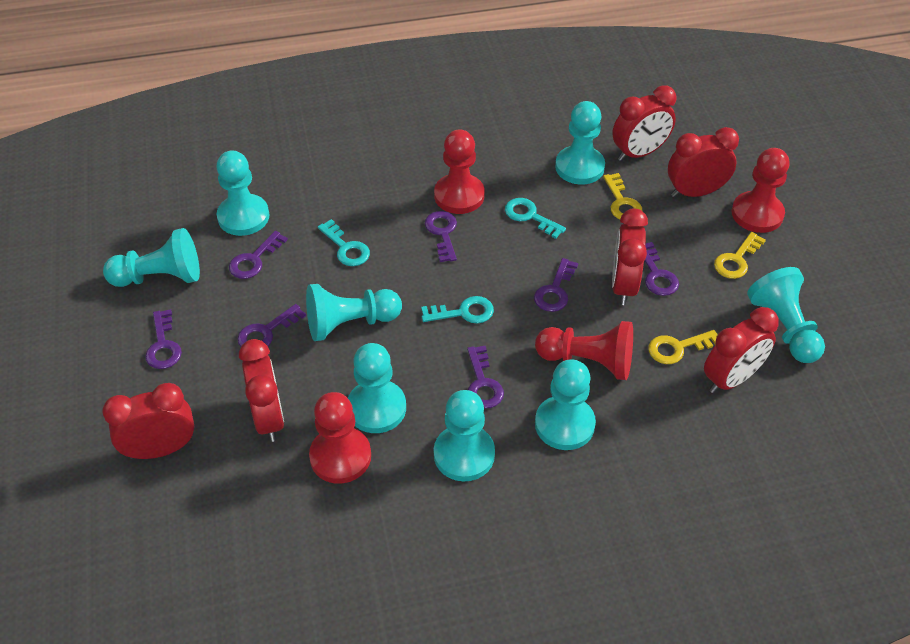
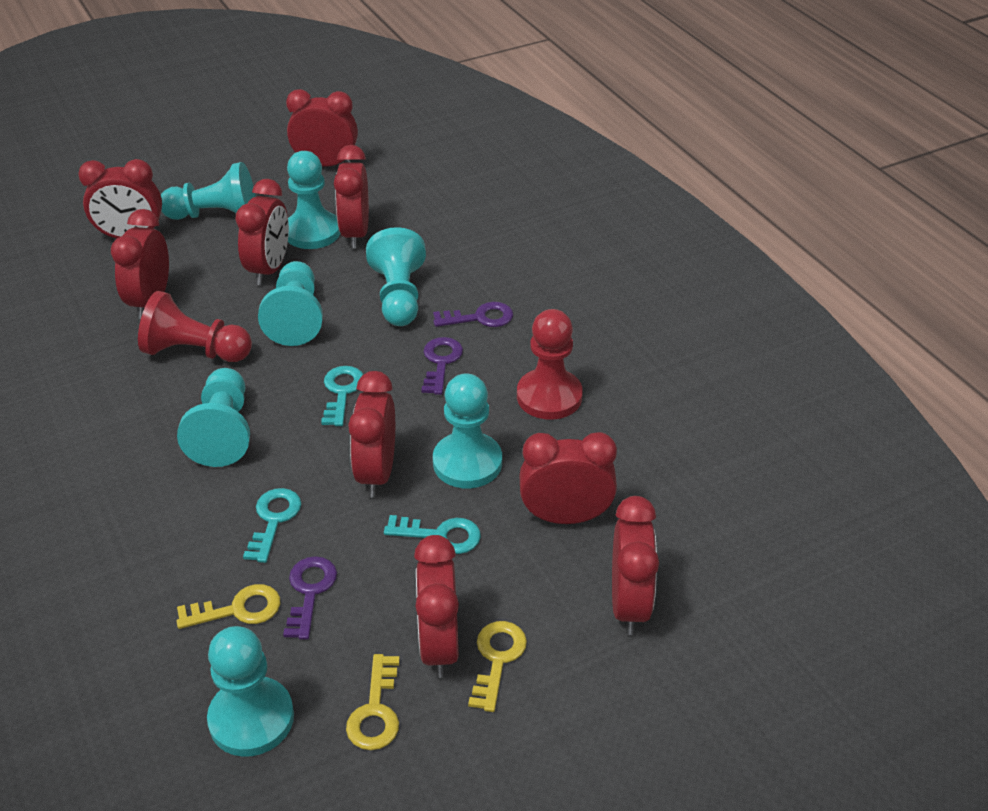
purple key: [145,309,182,369] [229,231,288,279] [237,304,306,347] [425,211,457,262] [467,346,504,409] [534,258,578,312] [644,242,679,296] = 7 -> [283,556,337,640] [421,337,463,395] [433,302,513,327] = 3
red clock: [102,383,195,459] [239,339,284,442] [612,85,676,161] [612,208,648,305] [668,127,739,197] [704,307,779,393] = 6 -> [78,159,162,239] [111,209,169,319] [236,179,289,285] [286,89,358,167] [334,145,369,249] [348,371,395,497] [414,535,459,678] [519,432,617,524] [612,496,659,635] = 9
red pawn: [309,392,371,484] [434,129,485,214] [535,321,633,380] [731,148,790,233] = 4 -> [138,291,252,362] [517,309,583,420] = 2
turquoise pawn: [103,228,200,287] [216,150,269,236] [306,284,402,341] [348,343,406,433] [434,390,495,481] [535,360,596,450] [555,101,605,185] [747,267,825,363] = 8 -> [161,162,256,220] [177,368,250,467] [207,626,294,757] [258,261,323,346] [287,151,340,249] [366,227,426,326] [433,374,502,488] = 7

